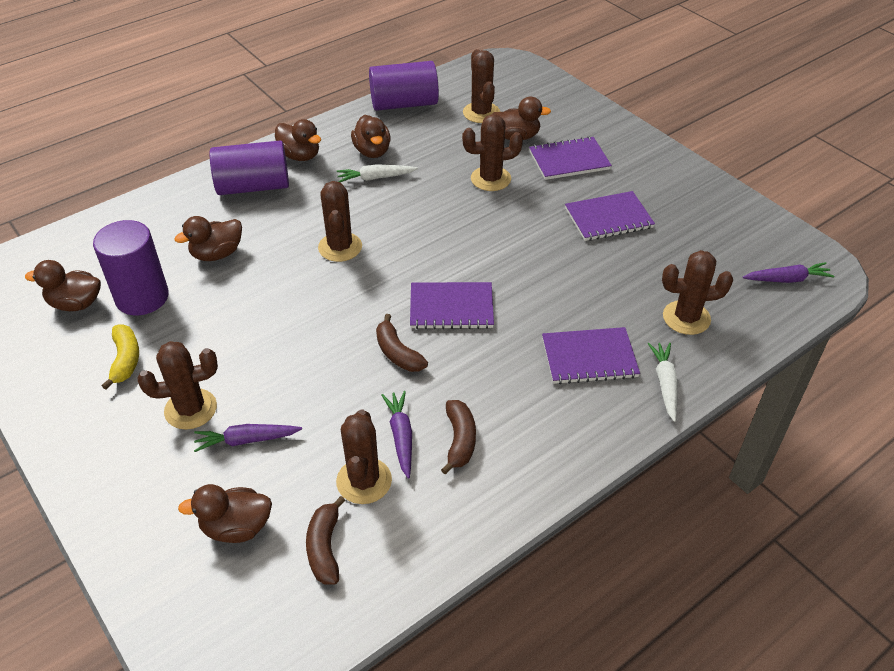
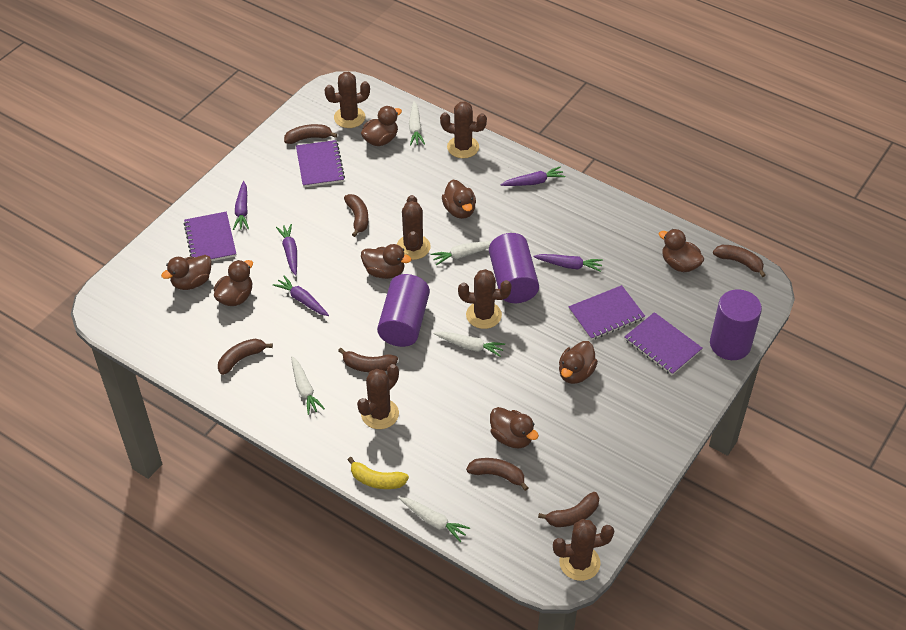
brown banana: [306,496,346,585] [376,314,428,372] [441,400,476,474] = 3 -> [218,339,273,375] [284,124,337,144] [338,348,398,372] [344,194,369,237] [466,458,528,491] [538,492,599,527] [713,245,766,277] = 7
brown duck: [25,260,101,311] [174,216,242,261] [178,484,272,543] [275,119,321,161] [351,115,391,158] [493,97,551,140] = 6 -> [161,255,212,290] [214,260,253,306] [361,106,402,146] [361,244,411,279] [442,180,476,219] [490,407,539,448] [559,341,598,384] [659,229,704,272] = 8
purple carrot: [194,424,302,452] [381,391,412,479] [743,262,835,283] = 3 -> [233,181,249,230] [273,276,329,316] [276,224,297,276] [501,167,565,186] [533,254,603,272] = 5
white carrot: [337,164,418,182] [648,343,678,422] = 2 -> [291,356,325,415] [399,497,470,542] [409,101,425,145] [431,241,492,266] [434,332,505,357] = 5

